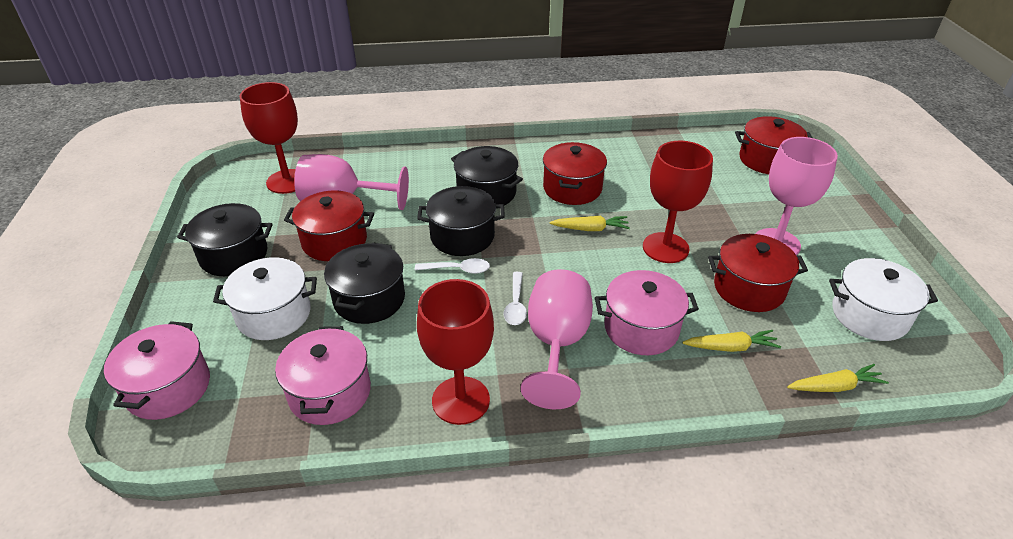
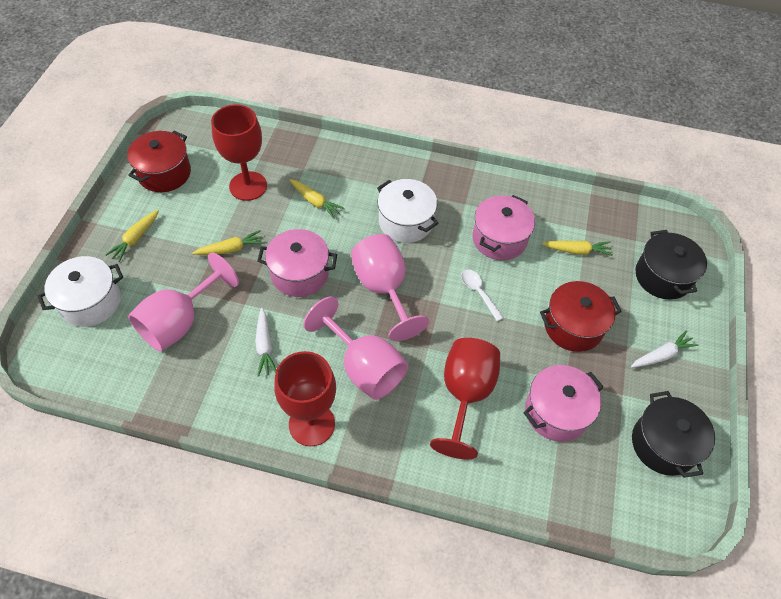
black pot: [177,203,272,276] [324,242,405,324] [417,186,505,256] [451,146,523,206] = 4 -> [632,391,715,478] [635,230,707,300] = 2
red pot: [284,191,374,261] [543,142,607,205] [708,234,808,312] [735,116,812,174] = 4 -> [127,131,191,192] [540,281,622,352] = 2
white carrot: none = 0 -> [255,308,276,377] [631,330,699,367] = 2
white spoon: [415,258,490,274] [503,272,527,325] = 2 -> [461,269,504,321] = 1
yellow carrot: [549,216,630,231] [682,330,781,352] [787,364,889,392] = 3 -> [105,210,159,262] [192,230,264,255] [290,179,345,219] [542,241,612,256] = 4

